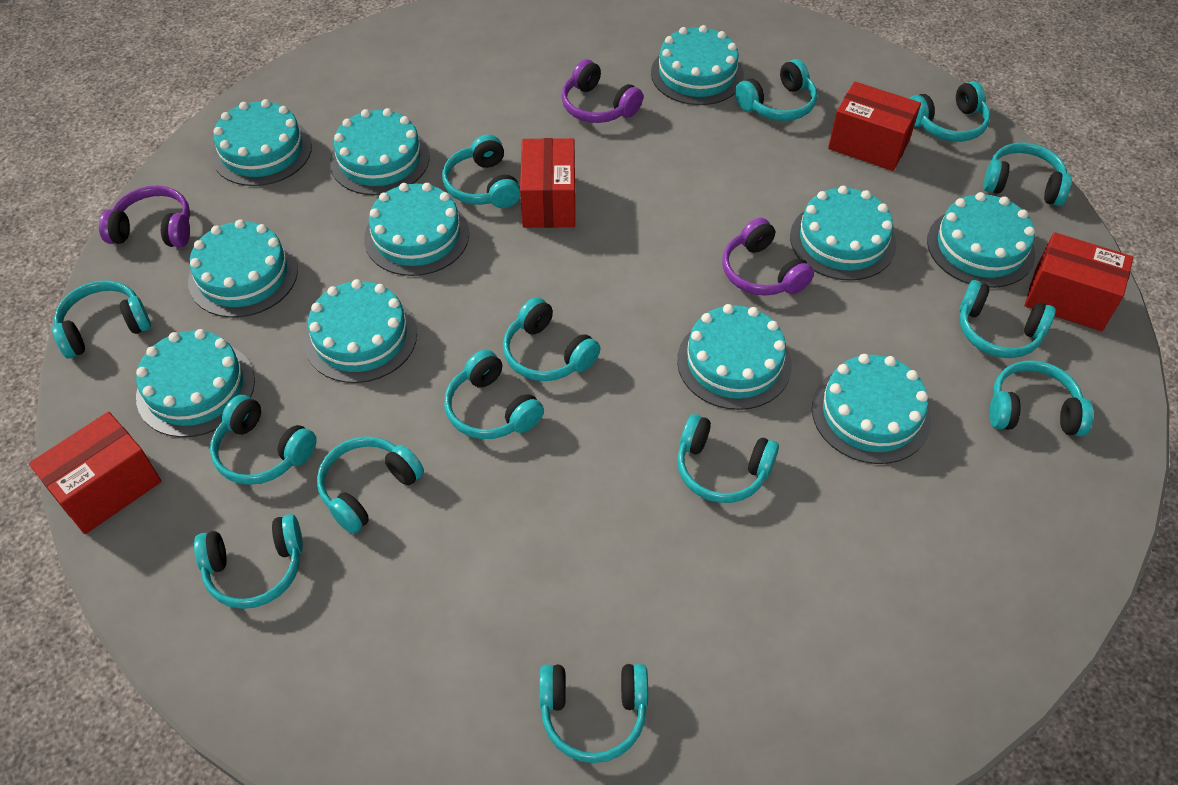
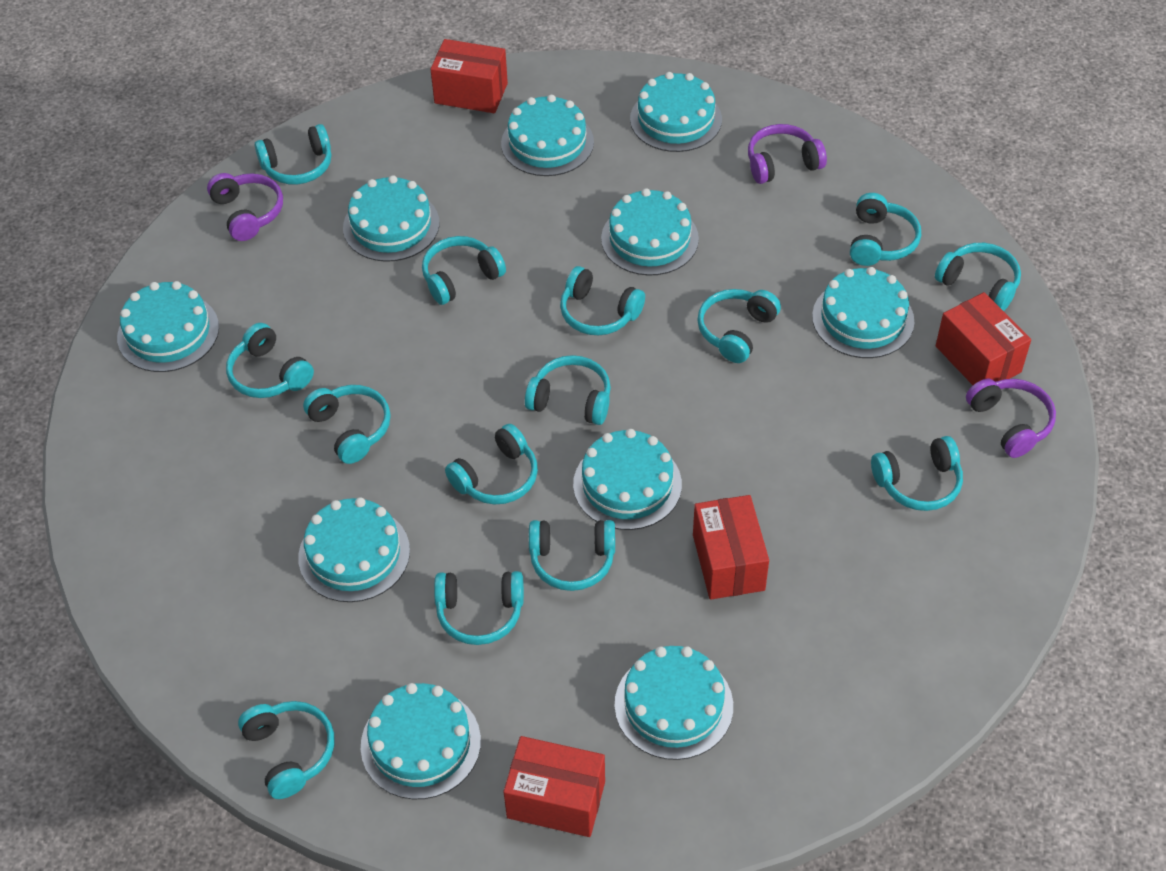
turquoise cake: [136,329,255,437] [188,220,298,318] [212,99,312,186] [304,279,417,383] [330,108,430,195] [364,183,469,276] [651,25,744,105] [677,304,792,410] [790,186,896,281] [812,354,931,464] [927,192,1035,288] = 11 -> [117,281,219,372] [298,497,410,602] [343,175,439,262] [361,683,481,799] [501,95,594,176] [573,429,682,530] [601,188,699,276] [615,646,733,760] [630,72,722,152] [812,267,914,358] = 10

